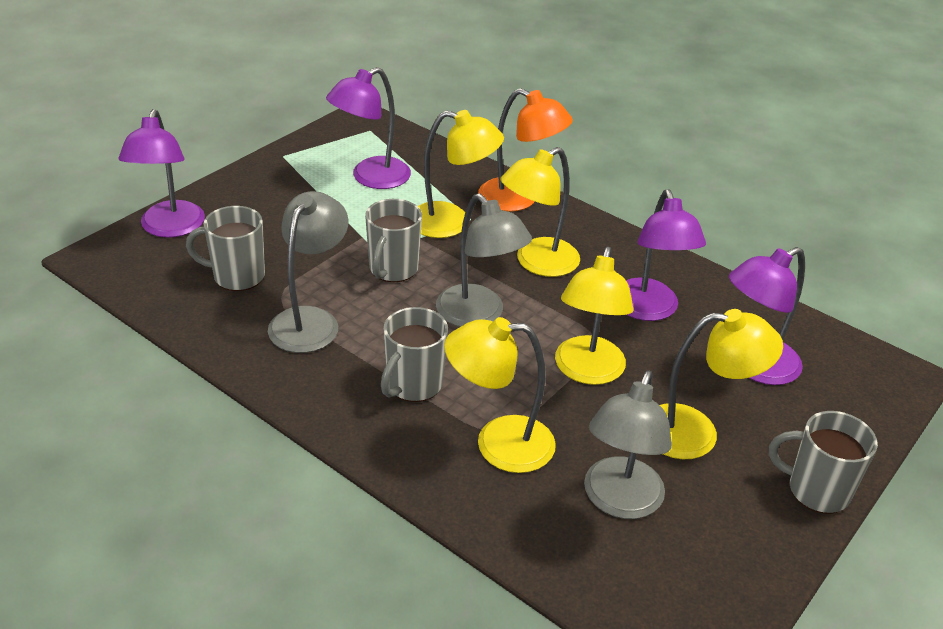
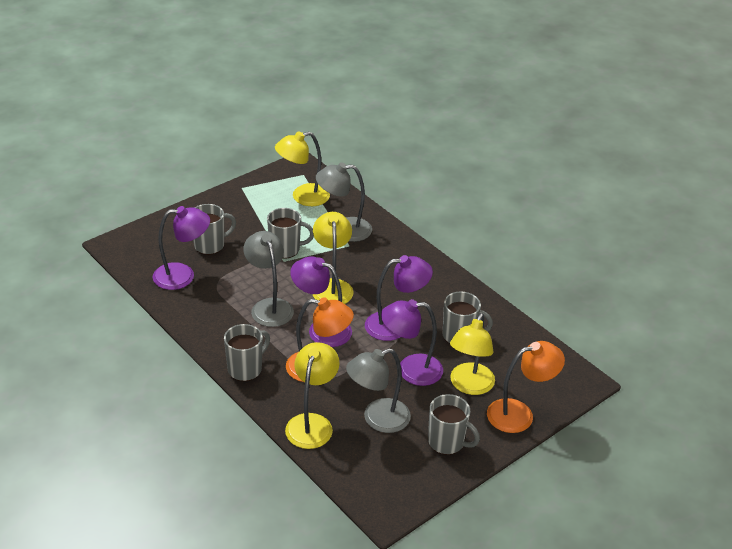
grey mug: [186,206,265,291] [365,199,422,282] [381,307,448,402] [769,411,878,514] = 4 -> [193,204,236,255] [224,324,270,381] [267,208,314,259] [428,394,480,455] [443,291,493,344] = 5
orange lamp: [478,88,573,212] = 1 -> [286,297,354,382] [487,341,565,433] = 2
yellow lamp: [418,110,504,238] [444,317,556,473] [500,147,580,277] [555,247,634,385] [660,309,783,459] = 5 -> [275,131,330,206] [285,342,340,449] [313,212,354,304] [450,313,495,395] = 4

